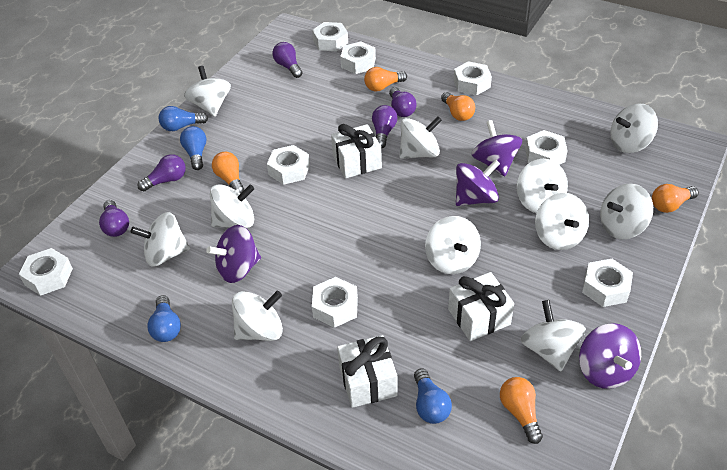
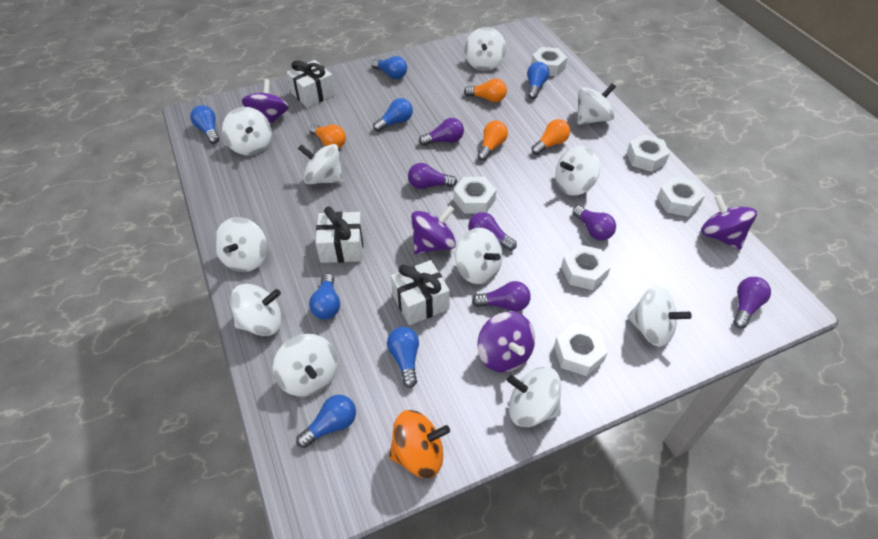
blue light bulb: [147,295,181,342] [159,106,208,131] [180,126,207,170] [414,368,452,424] = 4 -> [190,105,219,144] [296,395,356,448] [309,273,340,319] [372,56,407,79] [373,98,413,132] [387,327,419,388] [527,62,549,99] = 7
orange light bulb: [212,152,244,194] [364,67,407,91] [441,92,475,121] [500,377,543,444] [652,184,699,213] = 5 -> [310,124,346,148] [464,79,507,102] [478,120,508,161] [531,119,570,155] = 4
orange spinning top: none = 0 -> [389,410,450,478] = 1
purple light bulb: [99,200,129,237] [137,154,186,191] [272,42,302,78] [372,105,397,149] [389,87,416,117] = 5 -> [408,163,457,189] [419,118,464,146] [468,212,517,251] [472,281,531,312] [573,205,616,241] [733,277,771,328] = 6
white nut: [19,248,73,296] [267,145,310,185] [312,22,348,52] [312,277,358,328] [340,41,376,74] [454,61,492,96] [525,130,568,165] [582,259,633,307] = 8 -> [454,177,496,214] [531,47,567,76] [554,323,608,376] [561,244,611,290] [627,134,670,172] [657,177,705,217] = 6

